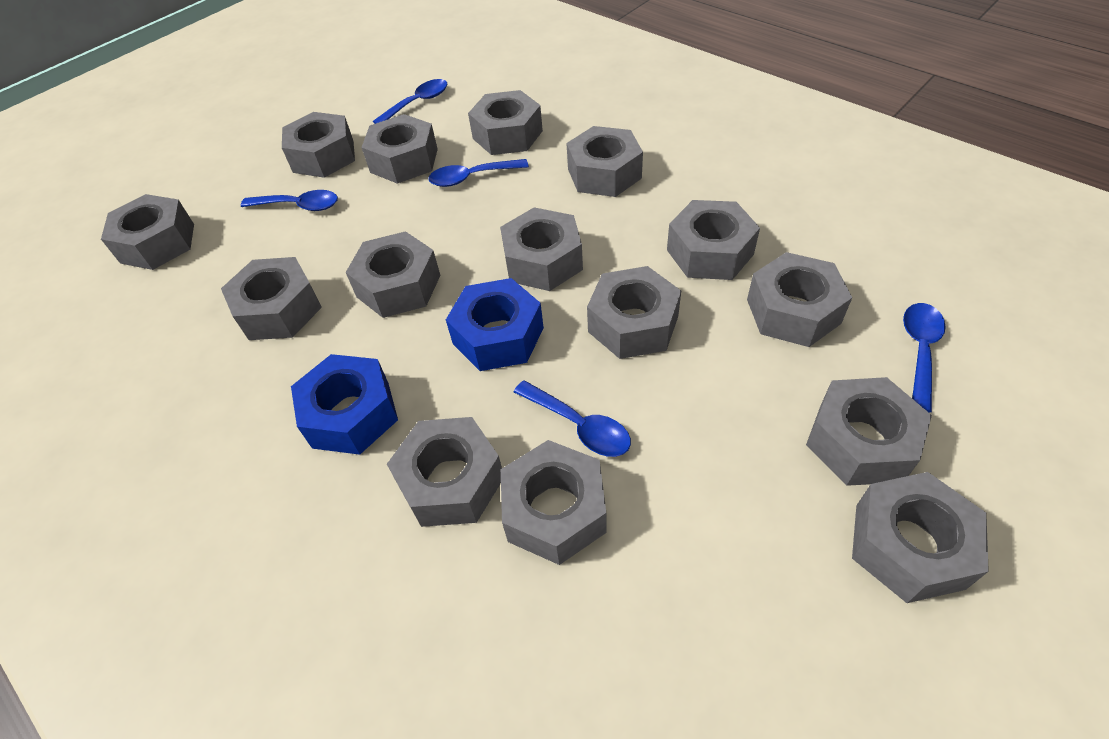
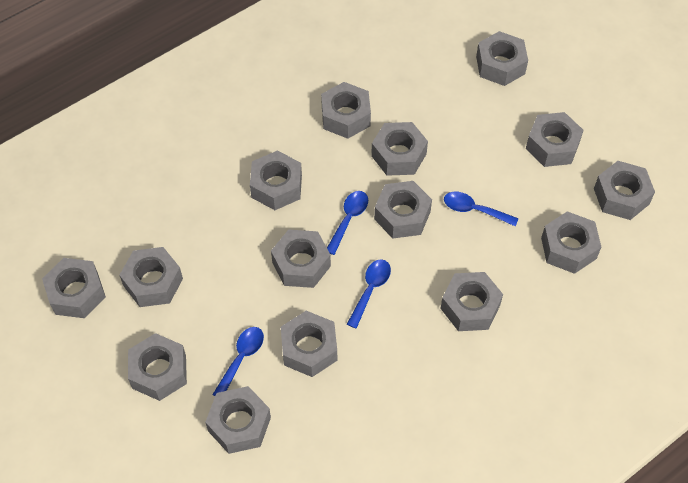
blue nut: [291,354,398,455] [446,278,544,371] = 2 -> none = 0
blue spoon: [241,190,338,211] [373,79,448,124] [428,159,529,187] [514,380,631,457] [903,303,946,412] = 5 -> [212,327,264,396] [327,191,368,255] [347,259,391,329] [444,192,518,227] = 4

